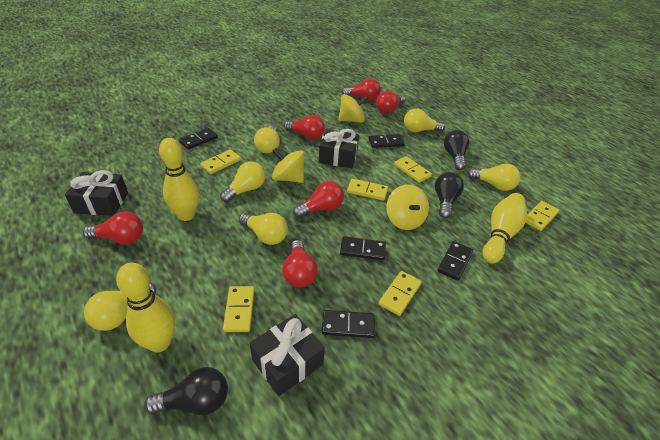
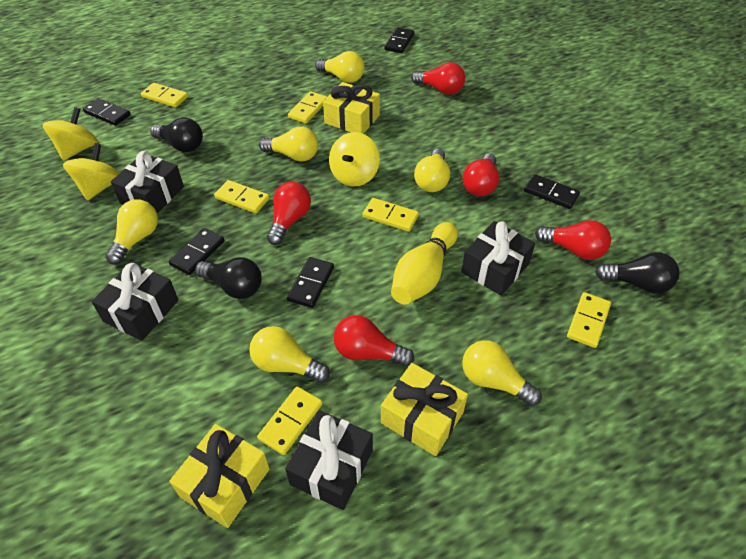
black gift: [65,170,128,216] [250,314,325,396] [319,129,359,168] = 3 -> [91,262,178,341] [111,151,184,213] [285,410,373,510] [461,221,535,296] = 4
red light bulb: [83,211,143,244] [282,240,318,288] [284,115,325,140] [293,181,344,218] [341,78,381,101] [376,91,405,114] = 6 -> [267,182,311,245] [334,315,414,367] [411,62,465,95] [462,153,499,196] [535,220,611,260] = 5
yellow bowling pin: [116,263,175,352] [159,138,199,221] [482,193,527,264] = 3 -> [391,222,458,304] = 1
yellow gift: none = 0 -> [169,424,270,528] [323,82,380,134] [381,363,468,456] = 3

